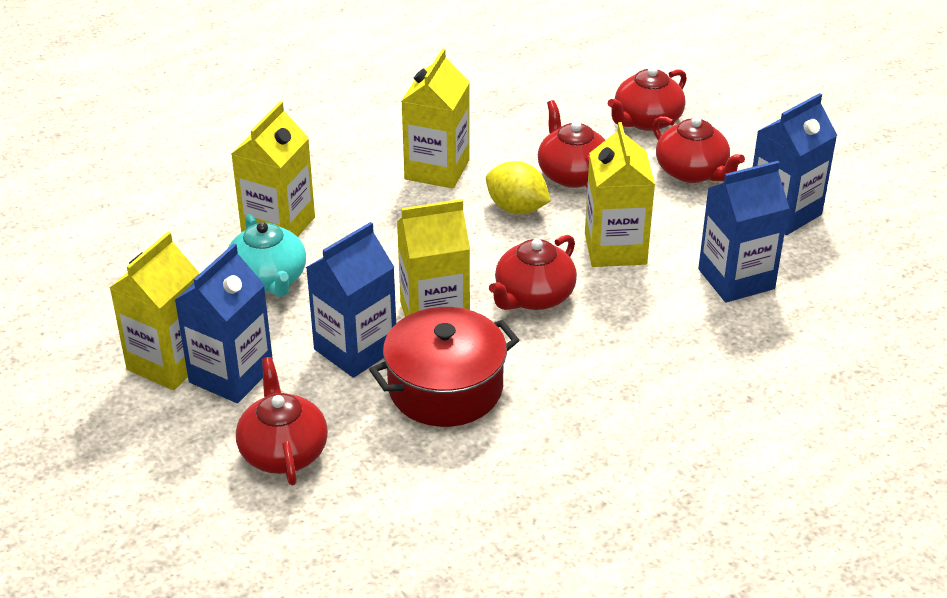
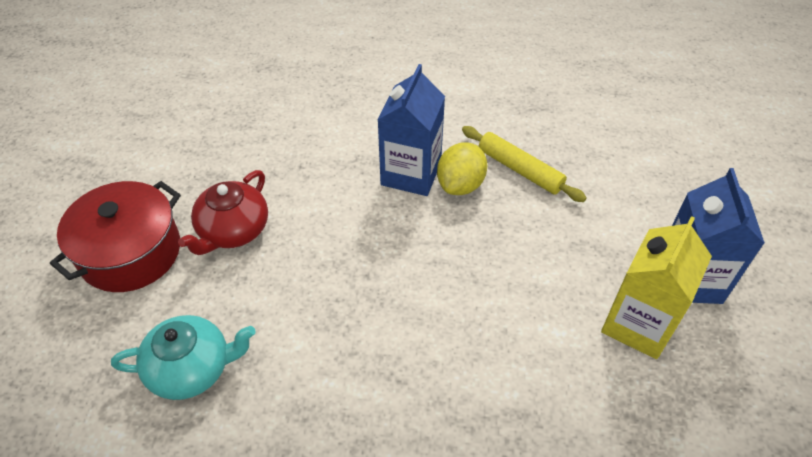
blue carton: [175,243,273,403] [306,222,396,378] [698,161,789,302] [753,93,837,235] = 4 -> [377,64,445,196] [672,168,765,304] = 2
red teapot: [236,357,328,485] [489,235,577,310] [538,100,605,188] [608,67,687,131] [652,116,745,183] = 5 -> [178,170,268,255] = 1
yellow carton: [109,232,199,390] [231,101,315,237] [397,199,470,317] [402,48,470,189] [585,122,655,267] = 5 -> [601,216,712,359] = 1
yellow rolling pin: none = 0 -> [462,126,587,202] = 1

